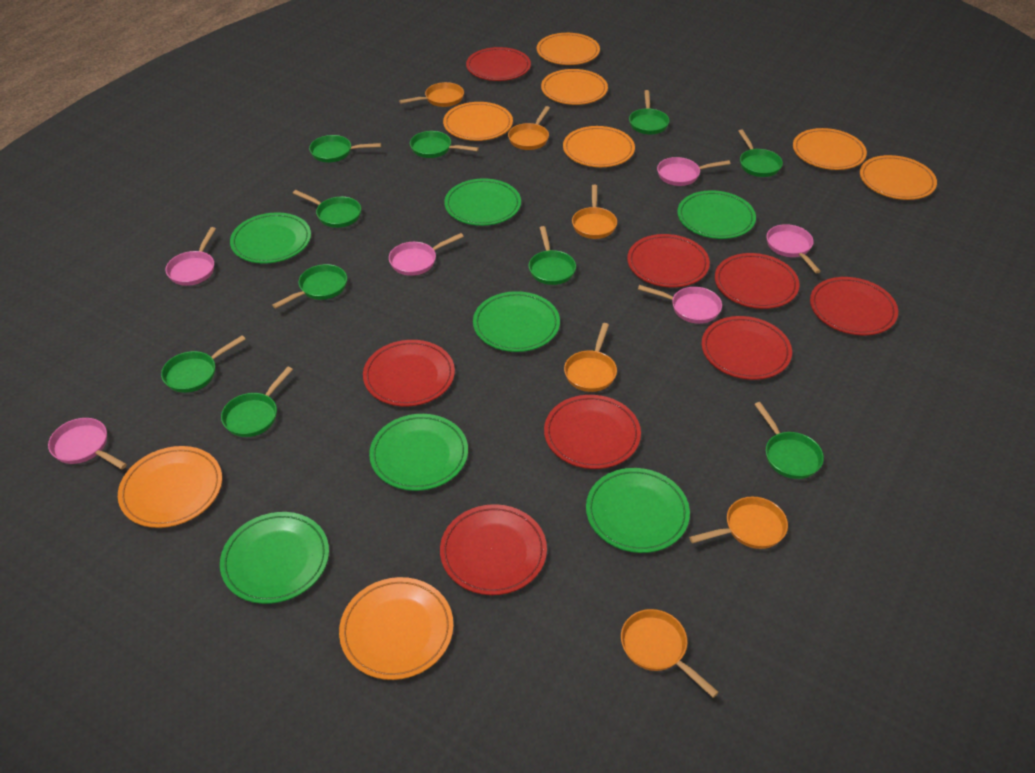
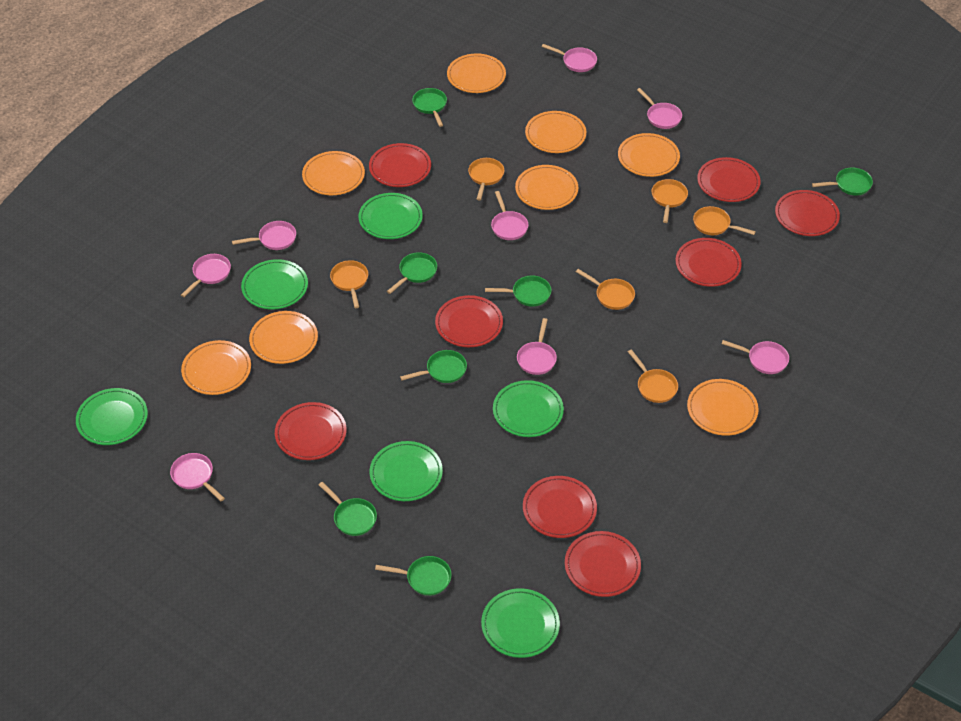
green pan: [161,335,246,393] [221,367,293,437] [272,264,347,309] [293,190,361,228] [309,135,381,162] [410,131,479,158] [529,226,576,285] [629,90,669,135] [738,129,783,177] [754,402,824,479] = 10 -> [319,482,377,536] [375,556,452,596] [387,252,437,294] [400,350,467,383] [412,88,447,127] [485,276,551,307] [812,168,873,196] = 7
green plate: [220,512,329,604] [230,212,311,264] [369,414,468,491] [444,178,521,226] [473,291,560,352] [586,468,690,553] [677,190,756,239] = 7 -> [76,388,148,445] [241,259,308,309] [358,193,423,239] [370,441,443,501] [481,588,560,658] [493,380,564,437] = 6
pink pan: [48,418,127,469] [166,227,216,286] [389,233,464,276] [638,285,722,324] [657,157,730,186] [766,224,821,273] = 6 -> [170,453,225,501] [181,254,231,297] [232,221,296,250] [491,191,528,240] [517,318,557,375] [542,44,597,72] [637,88,682,129] [722,340,789,374] = 8

